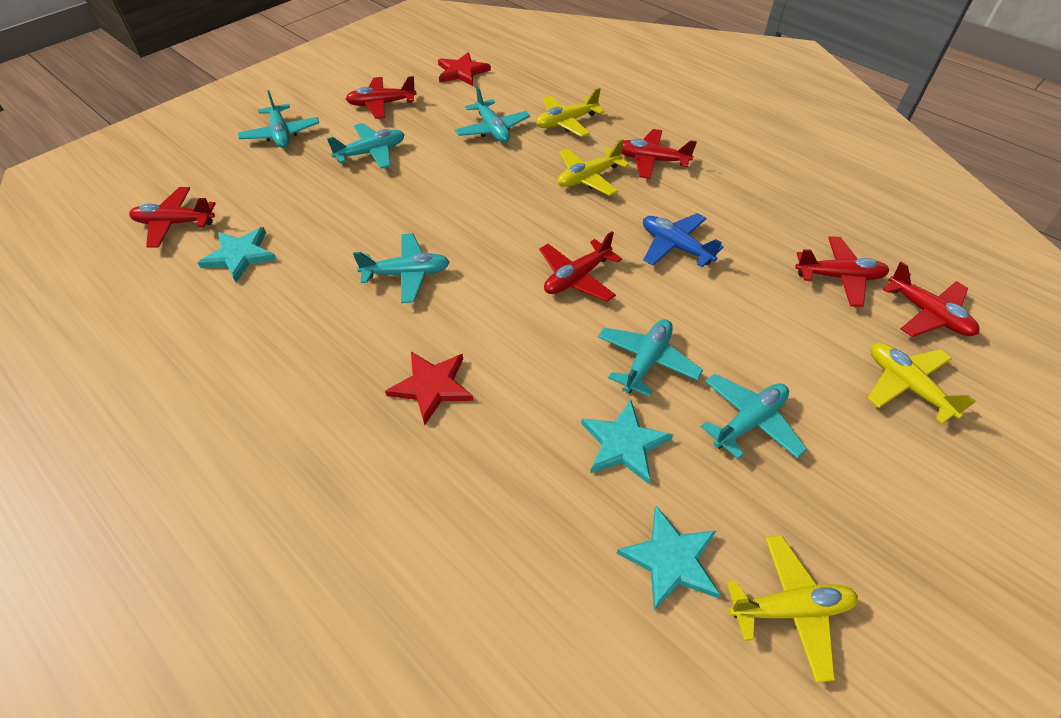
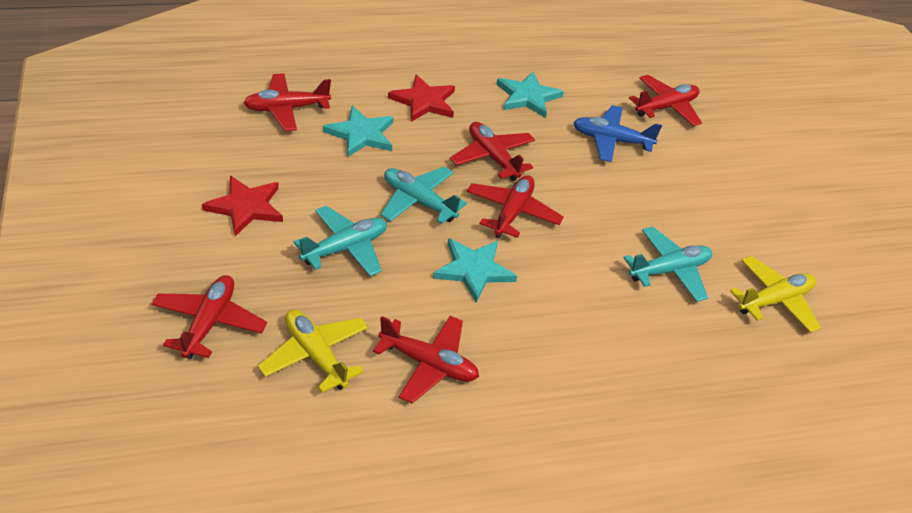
turquoise plane: [238,90,319,148] [327,123,405,169] [353,233,449,303] [455,86,530,142] [598,319,703,397] [701,373,807,459] = 6 -> [294,206,387,276] [380,167,467,224] [623,227,712,302] = 3
yellow plane: [536,88,604,137] [558,139,629,196] [727,535,858,683] [868,343,976,424] = 4 -> [258,309,369,393] [730,256,821,333] = 2

